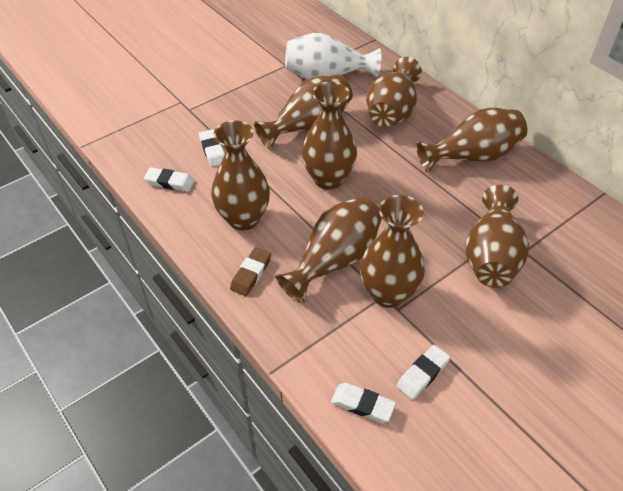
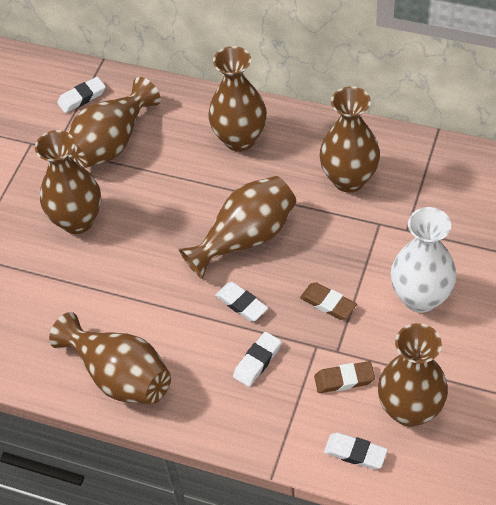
brown eraser: [230,247,271,296] = 1 -> [300,282,357,320] [314,361,375,393] = 2
brown vase: [211,120,270,231] [254,75,353,150] [276,196,382,303] [302,82,357,190] [360,195,425,308] [366,57,422,128] [416,108,527,173] [465,185,529,288] = 8 -> [35,130,101,234] [49,312,171,404] [68,77,161,168] [179,176,296,279] [208,46,267,152] [319,86,380,193] [378,323,448,427] = 7

